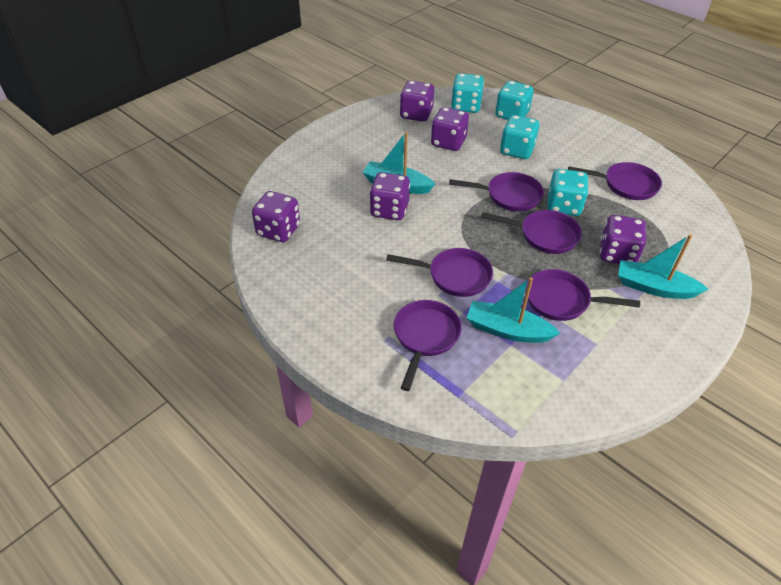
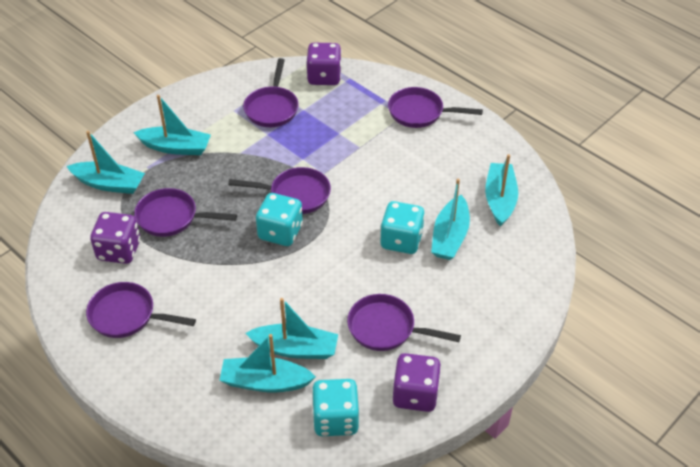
purple dice: [252,191,300,242] [369,172,410,220] [400,81,434,122] [431,107,469,151] [600,215,646,264] = 5 -> [90,212,141,264] [306,43,342,85] [393,353,441,412] = 3
turquoise boat: [362,132,435,194] [467,277,560,343] [618,234,708,299] = 3 -> [67,131,145,194] [133,95,211,155] [219,334,316,392] [246,298,338,359] [431,179,470,260] [485,154,518,227] = 6
turquoise dice: [451,73,484,113] [495,81,534,120] [500,115,539,159] [547,169,589,216] = 4 -> [256,193,303,246] [312,379,359,436] [380,201,425,254] = 3

